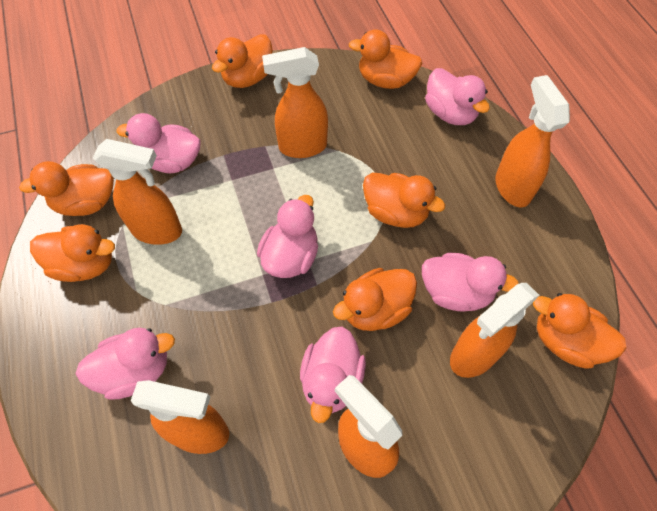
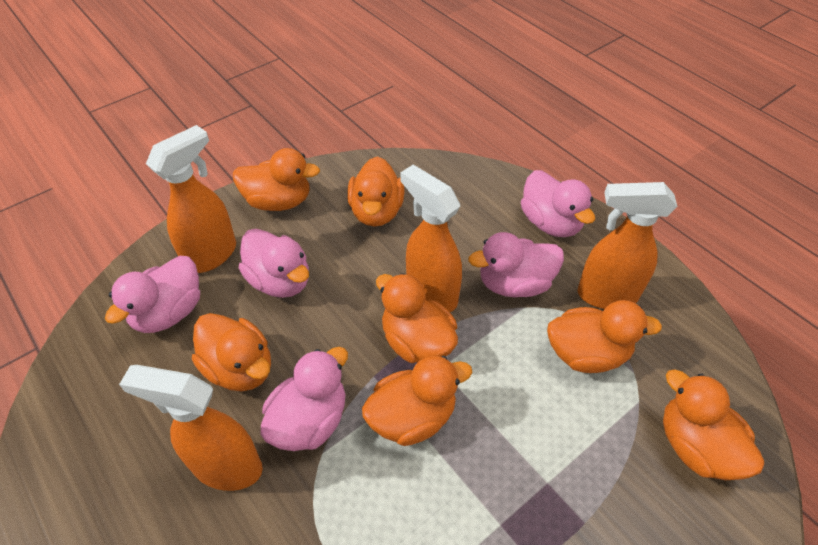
orange spray bottle: [93,139,182,245] [131,380,229,454] [262,47,328,158] [335,375,403,478] [450,283,540,378] [495,75,570,208] = 6 -> [119,365,263,491] [146,125,236,273] [400,165,462,312] [578,182,678,309] = 4
pink duck: [76,328,175,400] [116,113,201,173] [257,195,318,278] [300,326,366,423] [422,253,519,312] [425,68,490,125] = 6 -> [105,256,200,333] [239,229,309,298] [260,347,348,451] [468,232,564,297] [521,170,595,237] = 5

